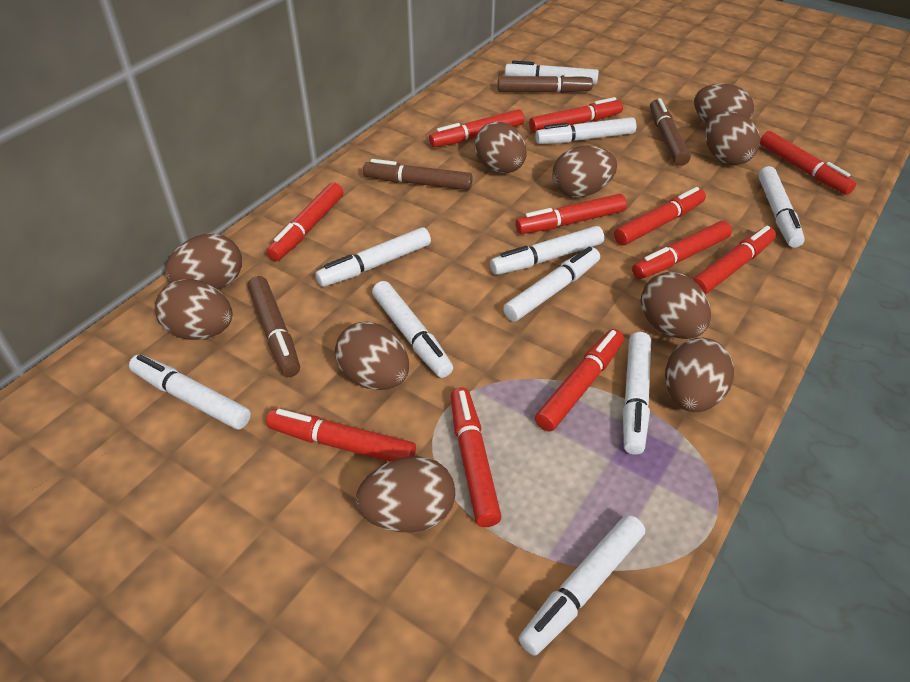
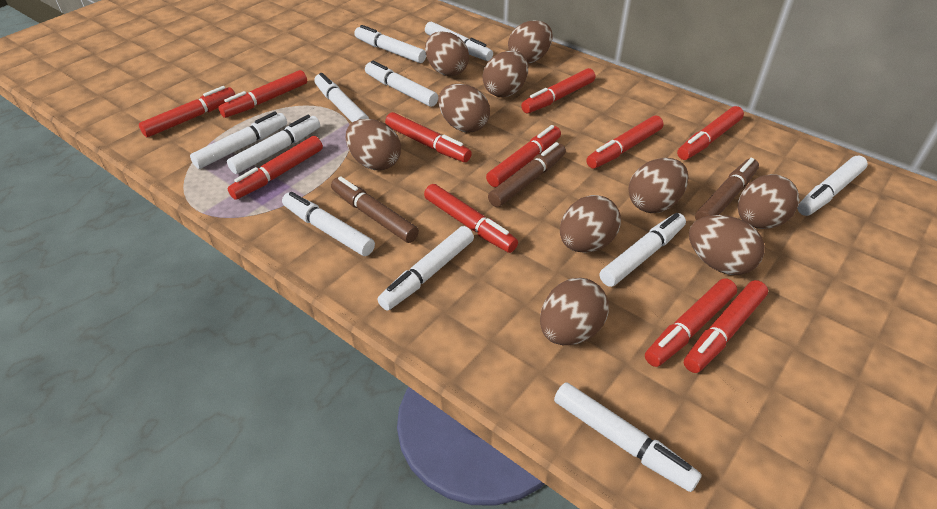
brown marker: [248,276,300,377] [363,159,473,190] [497,74,593,93] [650,98,691,166] = 4 -> [331,176,419,243] [488,142,566,207] [695,158,759,220] = 3
white marker: [129,354,251,430] [315,227,431,287] [372,281,453,378] [490,226,604,275] [503,247,600,321] [505,60,599,85] [518,515,645,656] [535,117,636,144] [623,332,651,455] [758,166,805,248] = 10 -> [190,112,287,169] [227,115,320,174] [282,192,375,256] [314,73,369,122] [354,25,426,63] [365,60,438,107] [378,226,474,310] [425,21,493,61] [554,382,702,492] [600,213,686,287] [797,156,868,216] = 11

